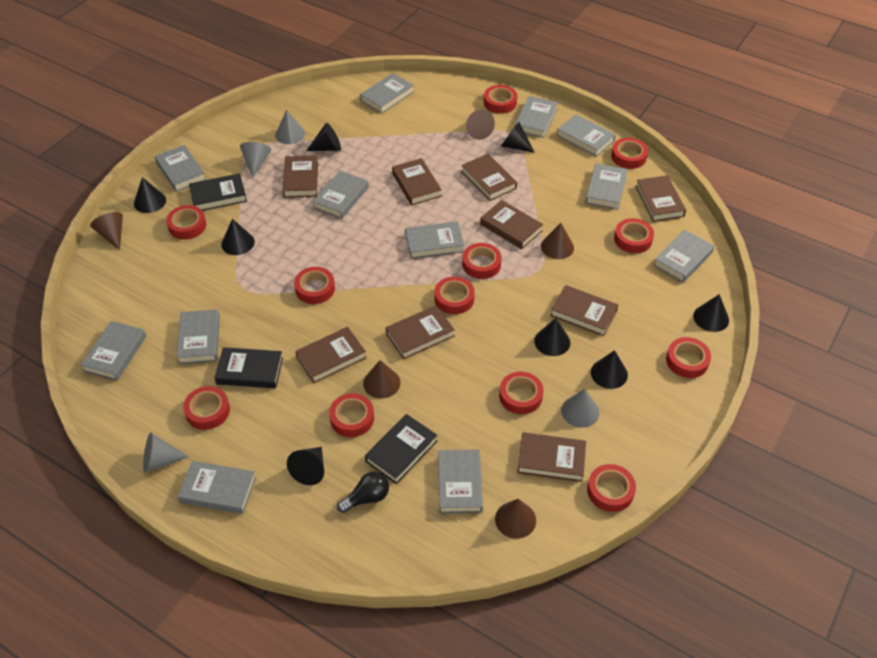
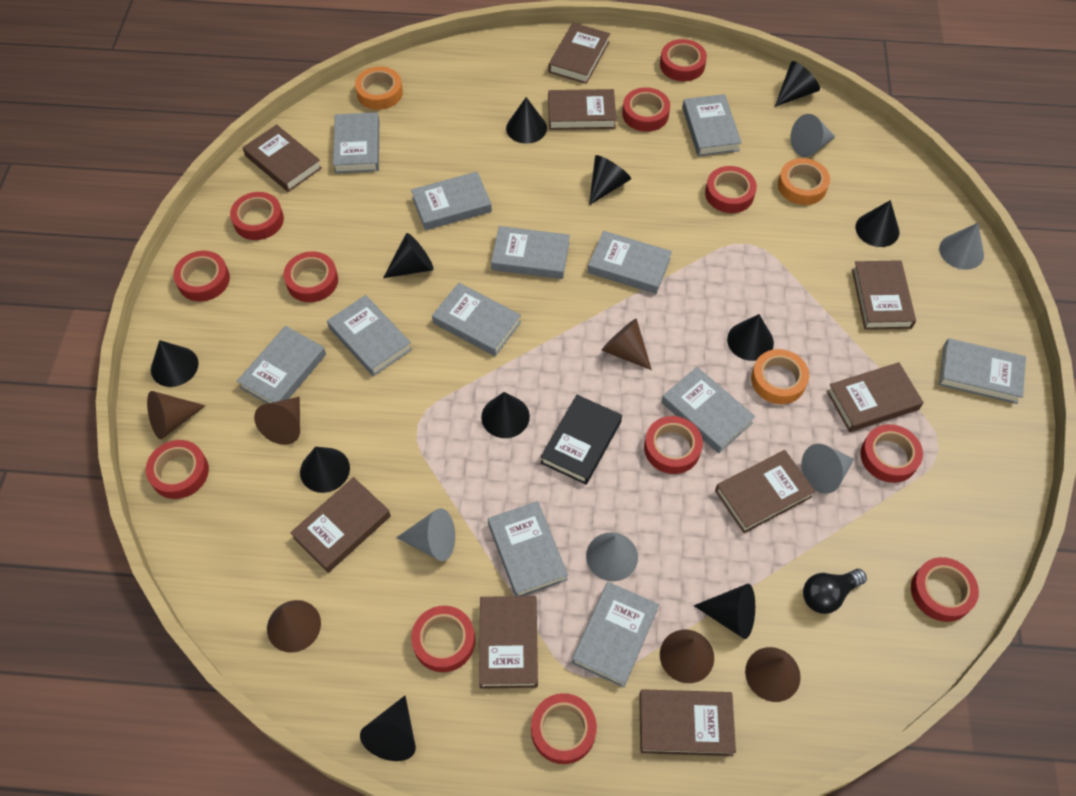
black book: [189,173,247,211] [214,347,283,388] [365,414,438,484] = 3 -> [541,395,622,485] = 1
black cone: [134,177,166,213] [221,219,255,255] [287,447,324,485] [306,123,341,151] [501,122,535,153] [534,318,570,356] [591,350,628,389] [693,294,729,332] = 8 -> [151,340,199,387] [300,447,350,493] [360,696,416,761] [383,233,434,278] [481,392,530,438] [506,97,547,144] [589,155,631,205] [694,584,755,639] [727,314,774,361] [775,61,820,107] [856,200,899,247] = 11
brown cone: [90,212,123,250] [363,360,401,399] [466,110,495,140] [495,499,536,539] [541,223,574,259] = 5 -> [147,391,206,439] [254,397,300,445] [267,600,321,653] [602,318,652,370] [660,630,714,683] [745,647,801,702] = 6
grey cone: [143,432,189,472] [240,142,271,178] [275,110,305,144] [561,389,600,428] = 4 -> [396,508,455,561] [586,532,638,581] [791,114,835,157] [801,444,854,494] [939,223,984,270] = 5
orange tape: none = 0 -> [355,66,403,110] [751,349,809,404] [778,158,830,205] = 3

